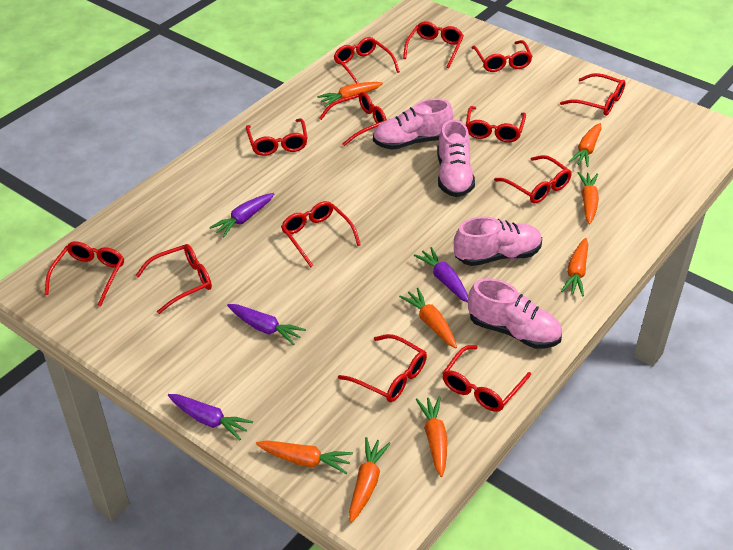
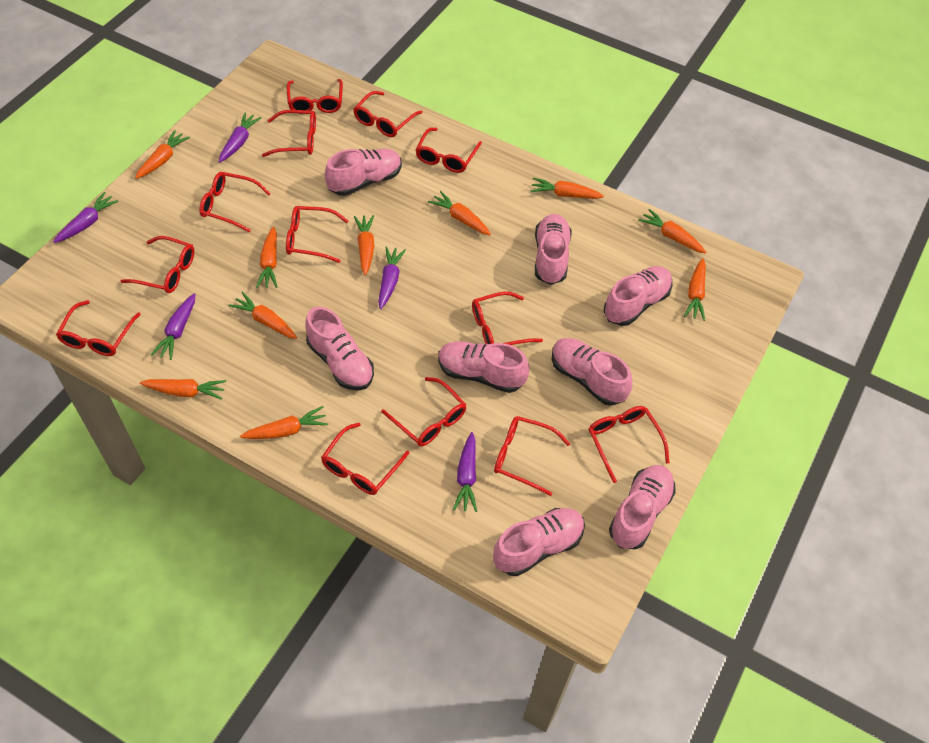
orange carrot: [256,440,353,474] [317,82,383,107] [349,437,391,523] [399,288,457,348] [415,396,447,477] [561,238,588,297] [569,123,602,167] [578,172,599,224] = 8 -> [135,130,190,179] [140,379,226,400] [229,292,297,339] [240,406,328,439] [256,227,277,288] [354,215,374,275] [428,191,491,235] [531,178,604,199] [638,209,706,253] [684,258,706,321] = 10
pink shoe: [373,99,453,150] [437,119,475,197] [454,217,542,266] [468,278,562,349] = 4 -> [305,307,374,391] [325,149,402,196] [438,341,529,393] [493,508,585,576] [535,214,572,285] [552,338,632,406] [603,266,673,326] [609,465,676,549] = 8
purple carrot: [168,394,253,440] [209,193,274,238] [227,304,306,345] [414,247,468,303] = 4 -> [53,192,119,243] [151,293,196,360] [219,112,261,163] [378,246,406,309] [453,432,477,512] = 5

